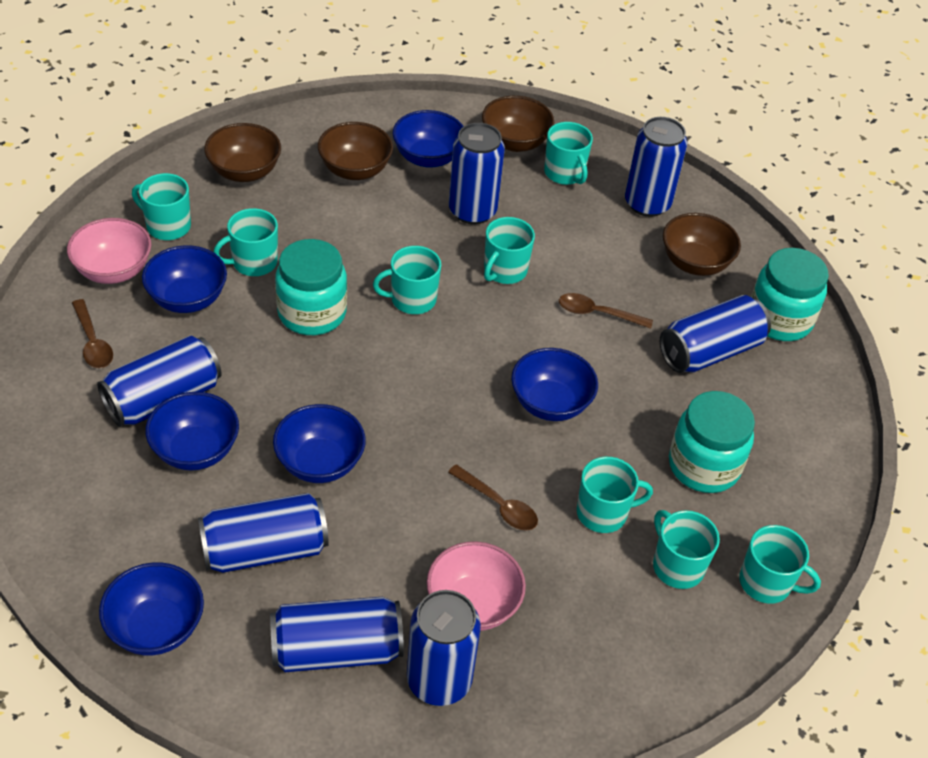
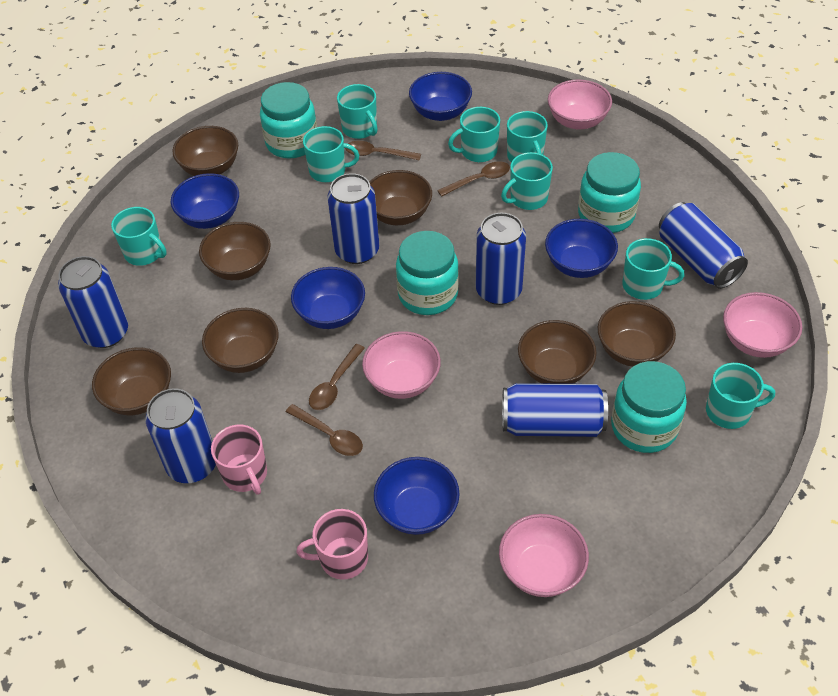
blue bowl: [99,562,204,655] [142,245,227,313] [145,392,239,471] [273,404,366,483] [393,110,464,168] [511,348,598,421] = 6 -> [171,173,239,229] [291,267,365,329] [374,457,460,535] [409,72,472,121] [545,219,618,278] = 5
blue can: [97,335,222,427] [198,493,329,573] [270,597,404,672] [407,590,481,706] [449,123,505,224] [625,117,687,217] [660,295,771,373] = 7 -> [58,256,128,348] [145,388,216,483] [327,173,379,264] [476,213,526,305] [502,383,608,437] [659,202,748,289] = 6
brown bowl: [204,123,281,182] [318,122,393,180] [482,96,554,152] [663,213,741,276] = 4 -> [92,347,171,415] [173,126,238,176] [199,222,271,280] [202,308,279,373] [370,170,432,225] [518,320,597,384] [598,301,676,367] = 7
brown spoon: [72,299,113,368] [448,464,538,531] [559,293,653,329] = 3 -> [286,404,363,456] [309,344,365,410] [345,141,421,161] [437,161,510,197] = 4
pink bowl: [67,218,151,284] [427,541,526,631] = 2 -> [362,331,441,399] [499,514,589,597] [548,79,612,130] [723,292,802,358] = 4
pink mug: none = 0 -> [211,425,267,495] [296,509,368,580] = 2
turquoise jar: [275,239,347,335] [669,391,755,493] [751,248,829,341] = 3 -> [260,82,317,158] [396,231,459,315] [578,152,641,233] [611,361,687,453] = 4

